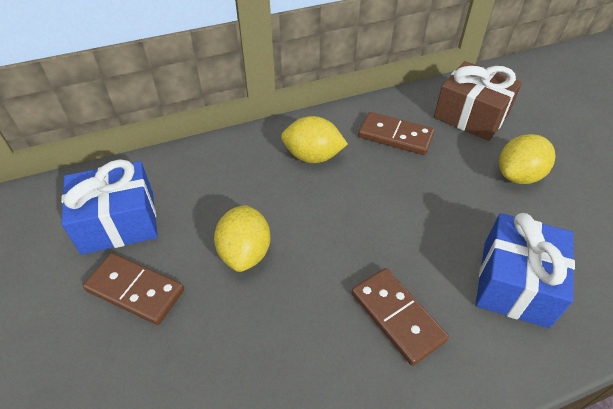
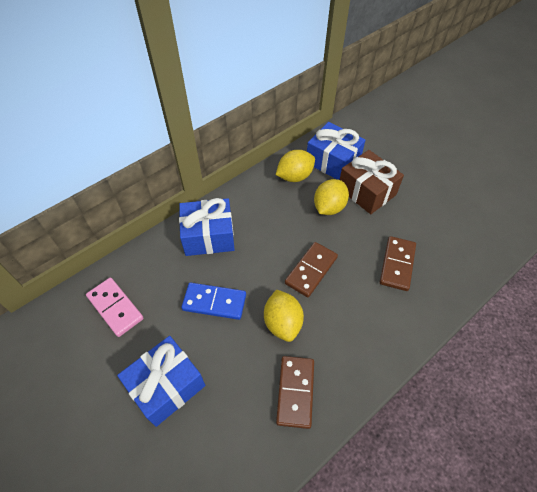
blue domino: none = 0 -> [181,283,246,320] = 1
blue gift: [61,159,158,255] [476,213,575,328] = 2 -> [117,336,205,427] [179,198,235,256] [307,122,365,180] = 3
pink domino: none = 0 -> [86,278,144,337] = 1

